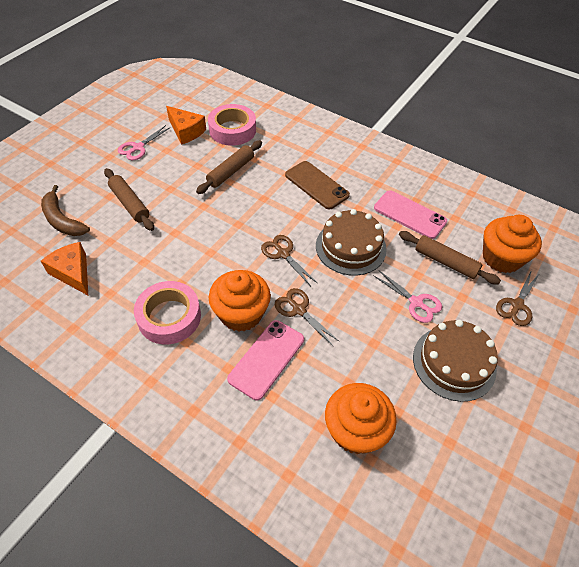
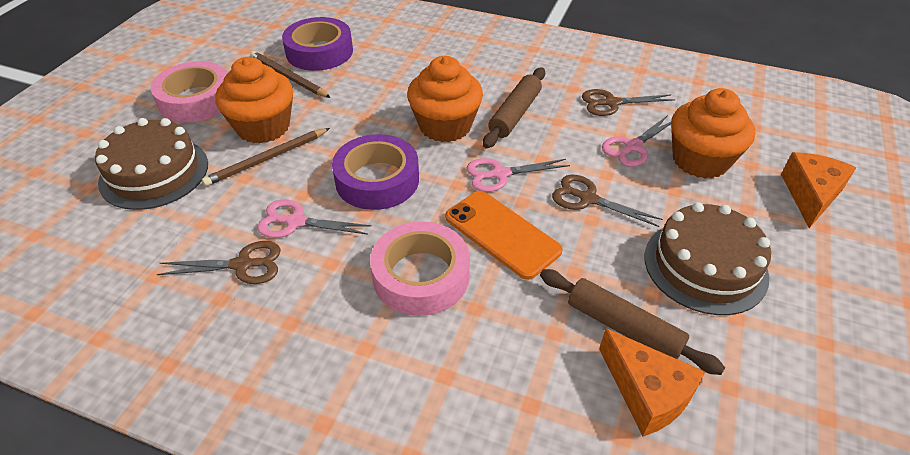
brown banana: [41,185,90,236] = 1 -> none = 0
brown pencil: none = 0 -> [202,128,330,186] [250,51,331,98] = 2
brown phone: [285,161,350,209] = 1 -> none = 0
brown rolling pin: [104,168,154,231] [196,140,262,194] [399,231,501,285] = 3 -> [483,67,545,148] [540,269,725,375] = 2
orange phone: none = 0 -> [445,191,563,280] = 1
pink phone: [227,320,304,401] [374,190,447,239] = 2 -> none = 0
pink scissors: [118,125,171,160] [373,270,442,323] = 2 -> [257,200,371,238] [466,158,570,192] [602,115,671,167] = 3
purple tape: none = 0 -> [282,17,353,71] [332,134,419,210] = 2

